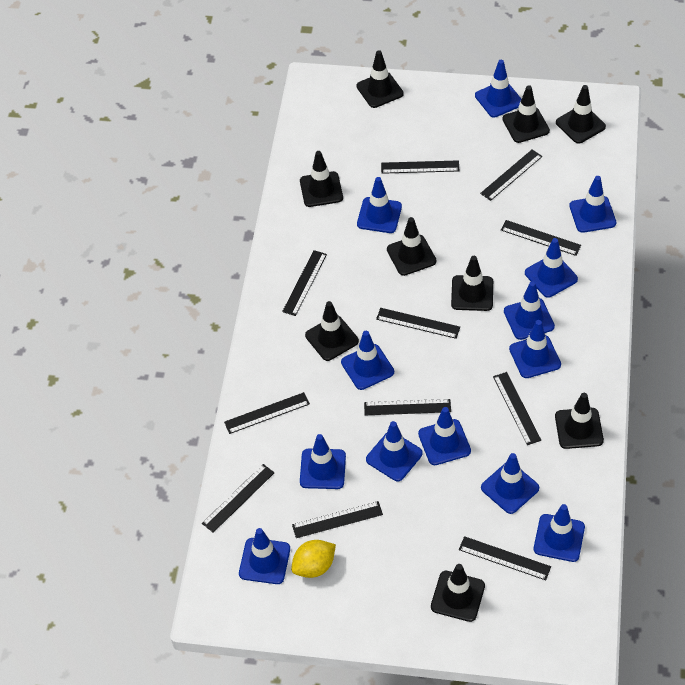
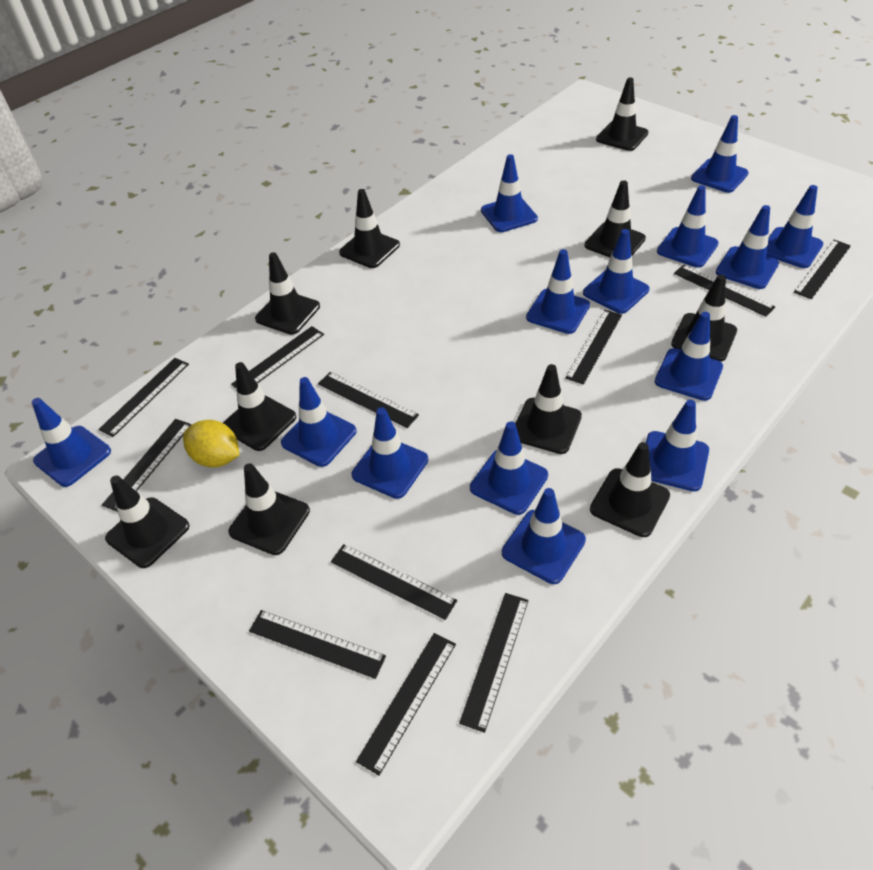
black traffic cone: [300,151,343,207] [305,301,359,361] [357,50,404,108] [387,217,437,276] [431,564,485,622] [451,256,493,311] [502,85,550,143] [555,393,604,449] [556,85,606,144] = 9 -> [105,475,189,568] [223,362,296,451] [228,463,310,555] [255,252,320,335] [339,189,400,268] [515,364,582,454] [585,180,646,257] [590,442,670,537] [596,78,648,151] [671,274,737,362] = 10
blue traffic cone: [239,528,290,584] [300,434,346,489] [341,331,394,390] [357,177,402,233] [366,421,423,481] [418,407,471,465] [475,60,521,117] [481,453,539,514] [504,281,555,340] [509,320,561,378] [525,238,578,298] [534,504,585,562] [569,176,616,233] = 13 -> [32,398,111,487] [281,377,357,467] [351,407,428,499] [470,421,548,515] [481,154,538,232] [502,488,586,584] [526,249,590,334] [583,229,649,314] [646,400,709,491] [655,312,723,401] [657,185,719,268] [691,115,749,193] [716,205,779,289] [767,185,823,268] = 14

